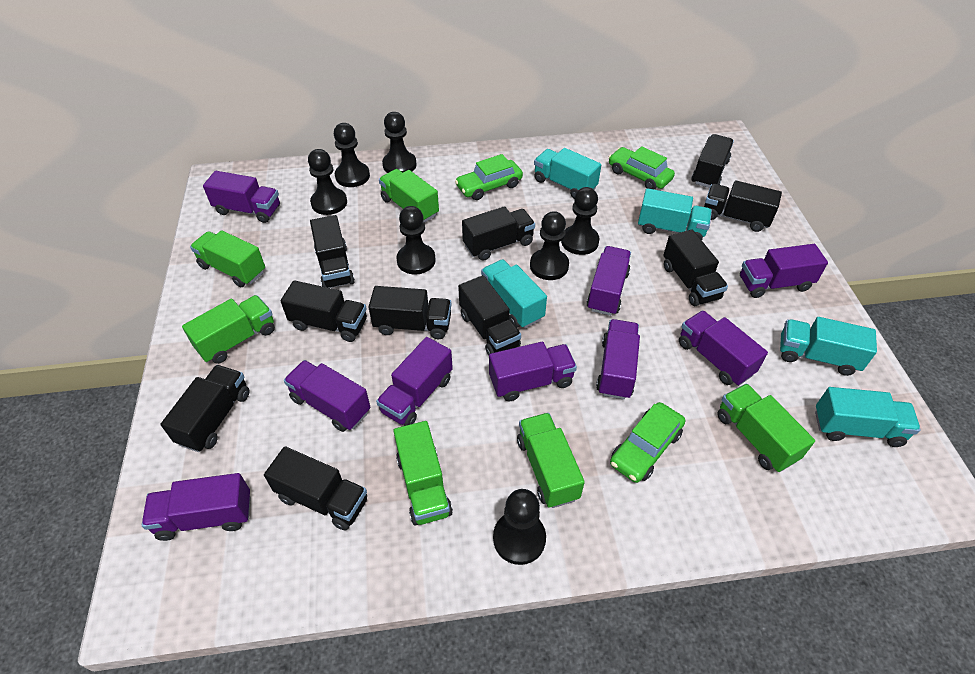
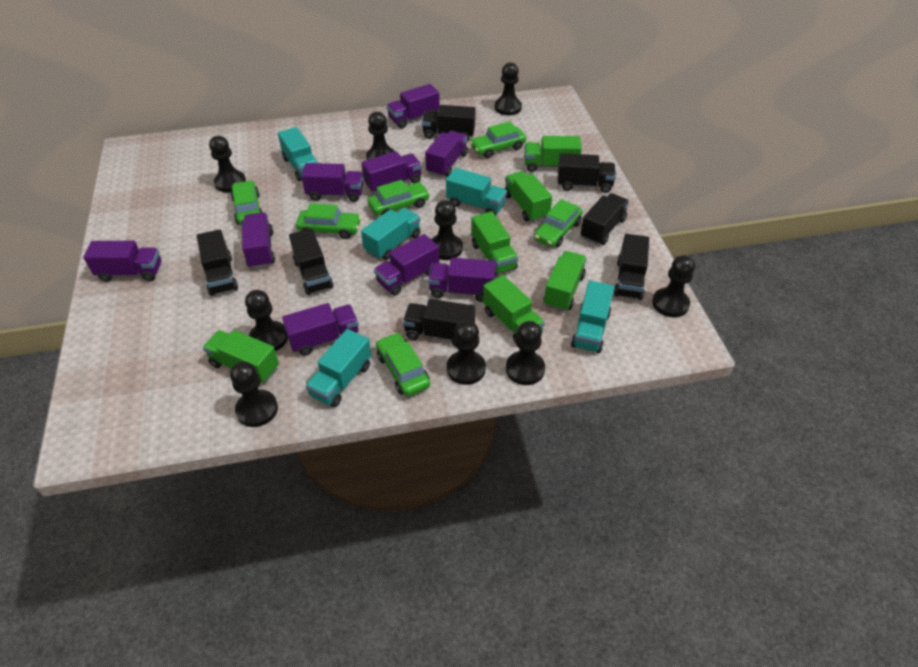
black pawn: [308,149,347,215] [334,123,370,187] [382,112,417,173] [396,206,436,275] [493,489,546,565] [530,211,569,280] [561,187,600,255] = 7 -> [209,136,246,193] [230,362,278,427] [245,290,288,351] [366,112,395,160] [431,200,463,260] [447,320,486,385] [495,62,522,115] [506,321,545,385] [652,255,695,317] = 9
black truck: [161,365,249,452] [264,446,367,531] [280,280,367,342] [310,215,355,288] [368,286,451,339] [458,275,521,355] [462,206,535,261] [663,230,728,306] [691,134,734,188] [704,180,782,232] = 10 -> [197,229,238,296] [289,228,334,295] [403,299,475,347] [422,105,476,140] [558,153,616,193] [581,193,629,245] [614,234,649,300] = 7
green car: [455,154,523,200] [609,146,675,190] [610,402,685,483] = 3 -> [231,180,263,225] [296,203,361,239] [368,180,430,216] [376,332,430,397] [470,121,526,158] [534,199,583,247] = 6

